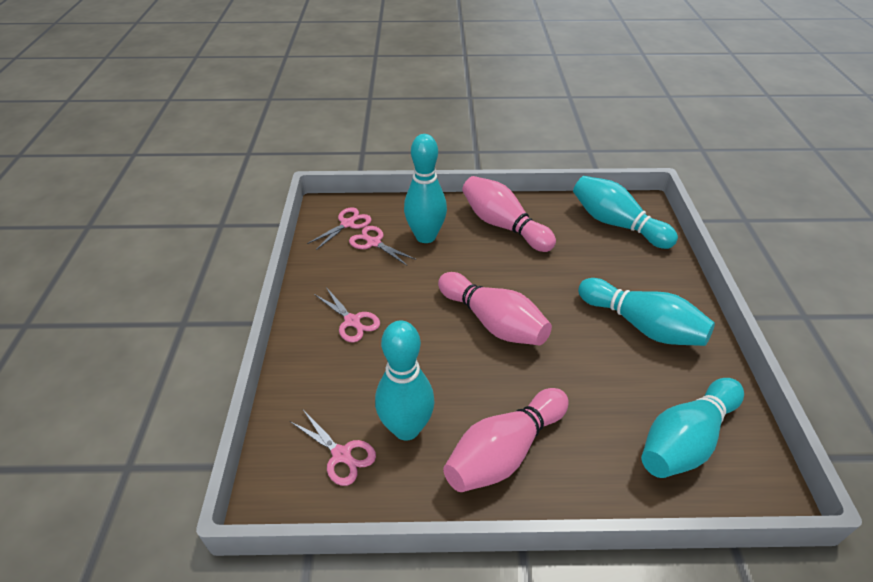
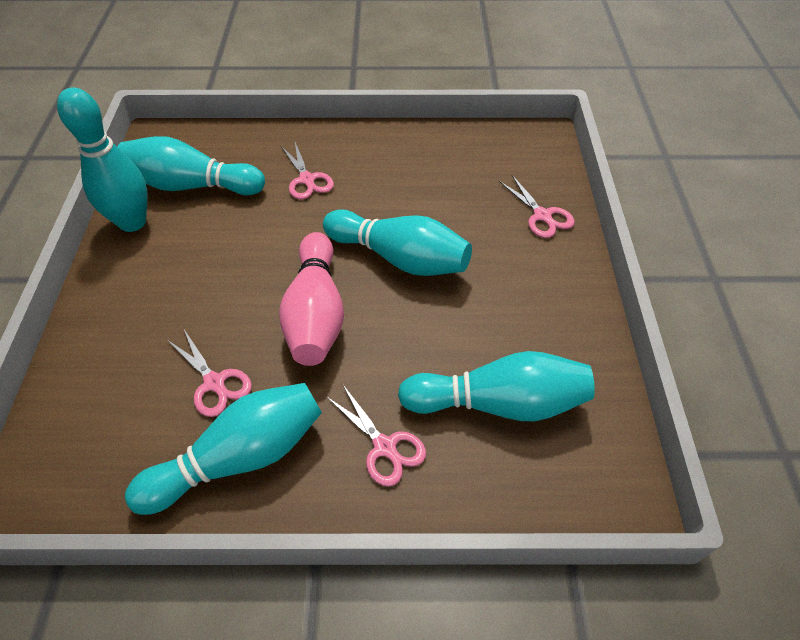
pink bowling pin: [438,272,552,345] [443,388,569,492] [462,176,556,252] = 3 -> [279,232,344,366] = 1

